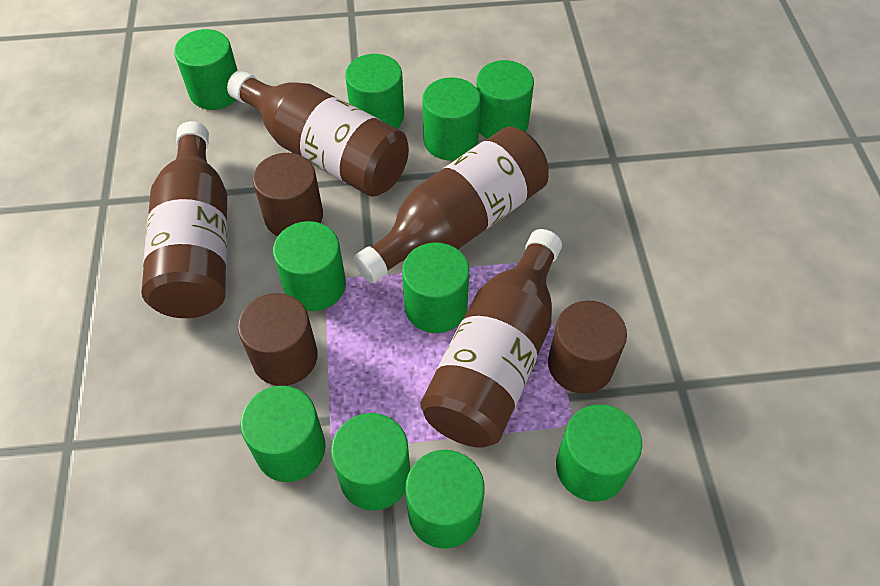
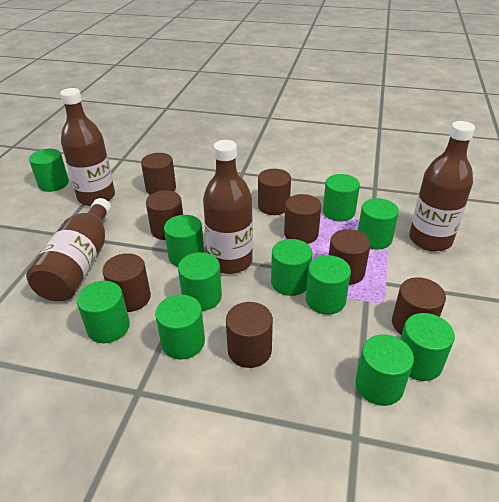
brown cylinder: [238,293,318,386] [253,153,323,236] [548,301,627,394] = 3 -> [102,253,151,312] [141,153,176,195] [146,191,183,240] [226,302,273,368] [258,169,291,215] [284,194,321,244] [329,229,371,285] [392,277,446,335] = 8
green cylinder: [174,29,238,110] [240,386,326,482] [273,221,346,311] [331,413,410,510] [345,54,404,129] [402,242,469,333] [405,450,485,548] [422,77,481,161] [476,60,534,139] [556,404,642,502] = 10 -> [29,149,69,192] [77,281,130,343] [155,295,205,359] [164,215,204,267] [178,252,222,311] [271,239,312,296] [306,255,351,315] [323,174,360,221] [356,334,414,406] [358,198,399,249] [400,313,455,381] = 11

